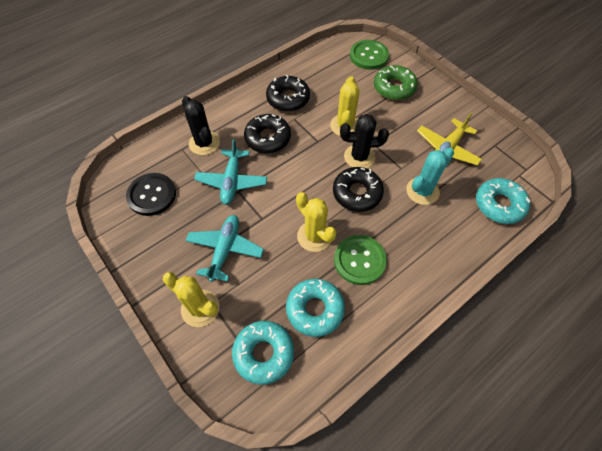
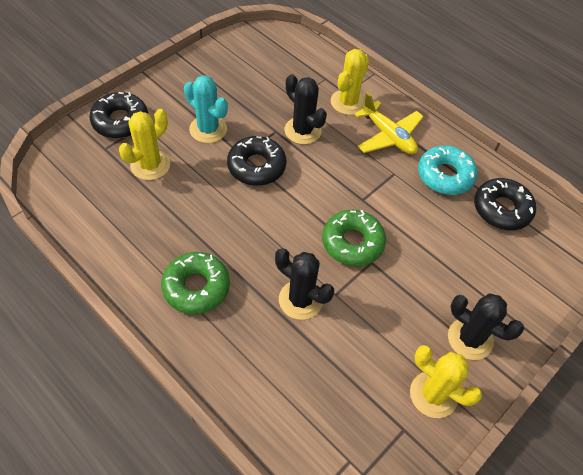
black button: [126,173,176,216] = 1 -> none = 0
black cactus: [182,96,220,155] [340,114,389,168] = 2 -> [275,248,334,320] [284,74,327,144] [448,293,524,360] = 3
green button: [334,235,387,285] [350,40,389,70] = 2 -> none = 0
green donut: [374,65,418,100] = 1 -> [161,252,230,314] [322,210,386,266] = 2
turquoise donut: [232,321,294,385] [286,279,345,337] [476,178,530,224] = 3 -> [418,146,478,195] = 1
turquoise plane: [185,215,264,282] [194,138,267,205] = 2 -> none = 0

